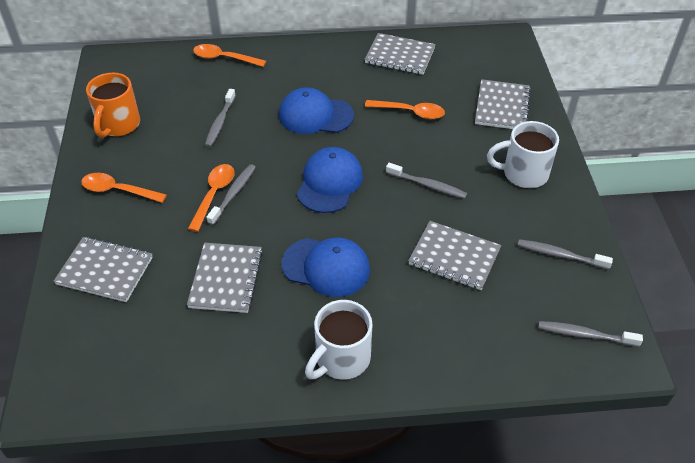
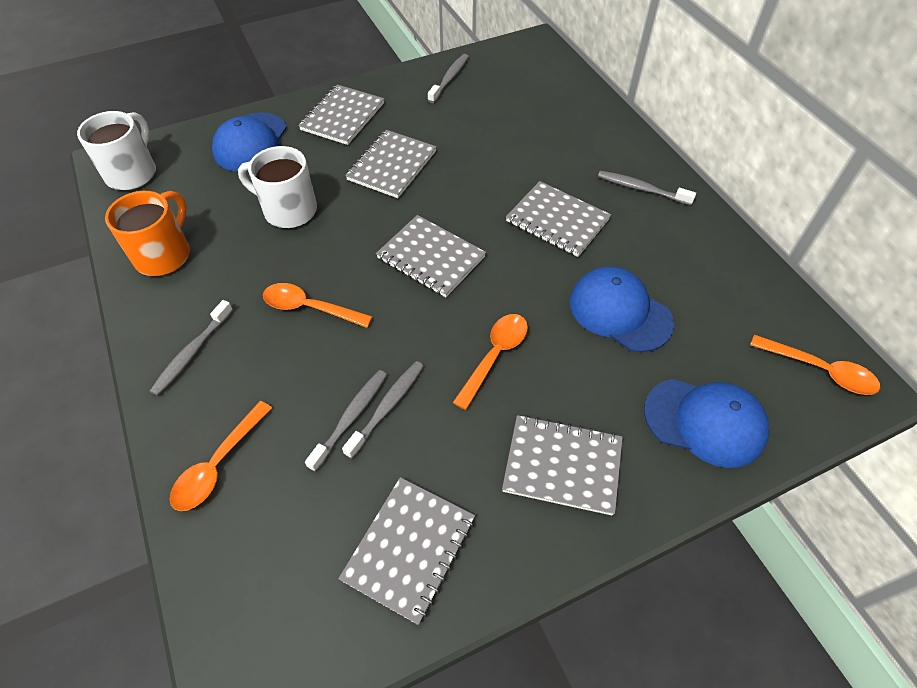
grey notebook: [53,237,153,302] [187,243,263,313] [364,33,436,75] [408,221,501,290] [475,79,531,129] = 5 -> [298,84,384,145] [338,477,475,625] [345,130,436,198] [376,215,486,297] [502,415,623,516] [506,181,611,257] = 6

